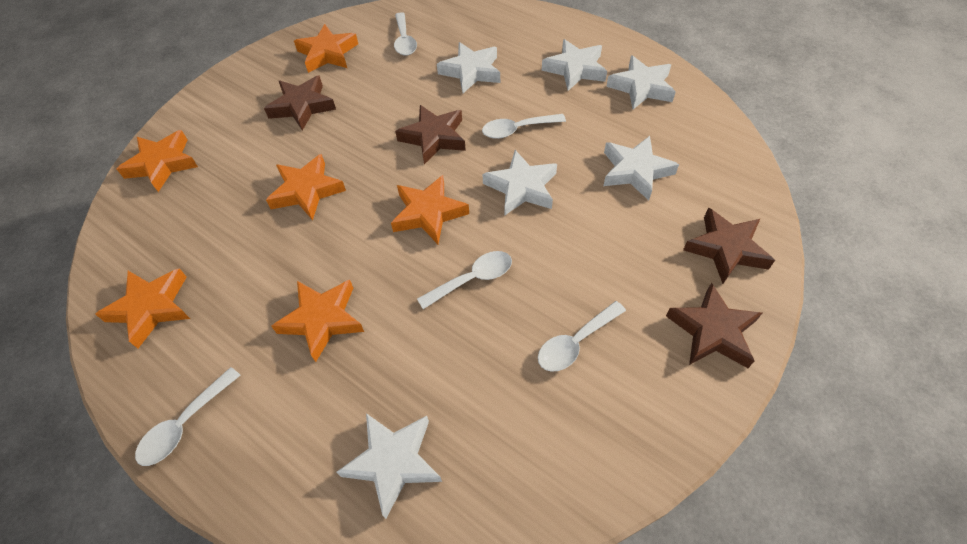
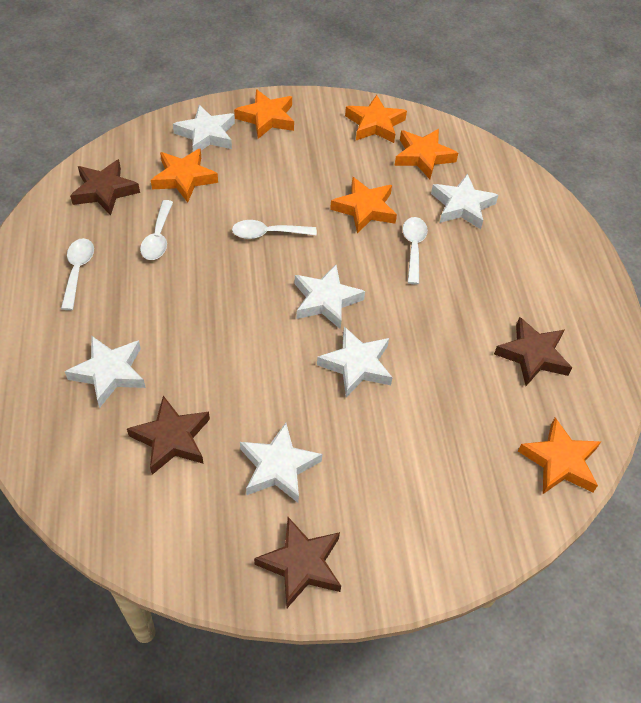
white spoon: [135,367,240,466] [394,12,417,56] [417,251,512,309] [482,114,566,139] [538,301,626,372] = 5 -> [61,238,94,310] [140,200,173,260] [232,220,317,239] [403,217,428,284] = 4

